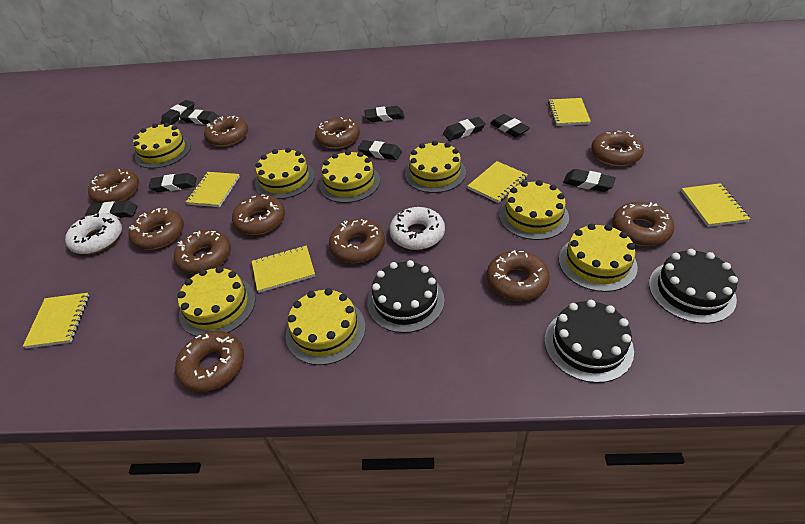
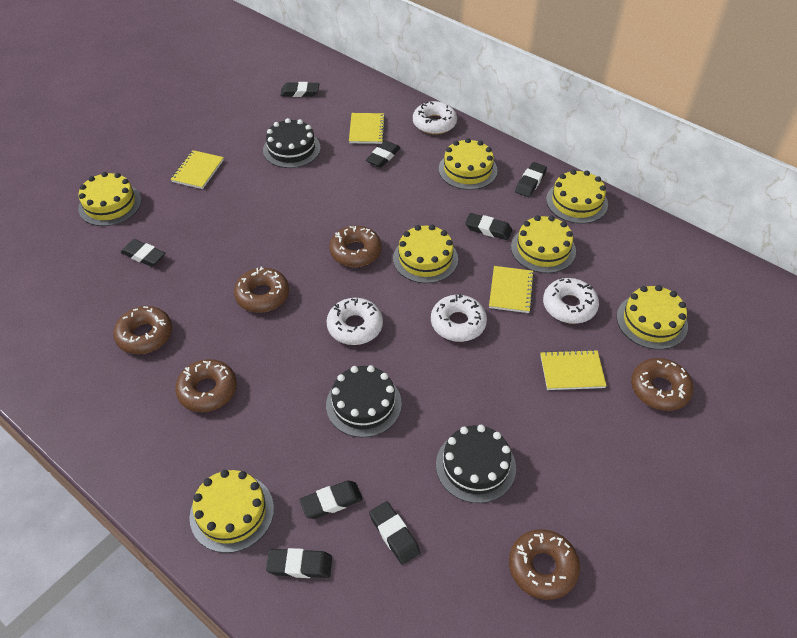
black eraser: [85,201,138,219] [149,173,197,192] [161,100,194,125] [179,109,219,124] [358,140,402,160] [364,106,404,122] [443,117,486,141] [490,114,530,137] [563,169,616,192] = 9 -> [121,239,165,267] [266,548,332,578] [280,82,319,97] [300,480,363,519] [366,141,400,168] [369,501,420,565] [465,213,512,240] [515,162,547,197] = 8
brown donut: [88,169,139,204] [129,208,184,250] [174,230,231,274] [175,331,244,392] [204,116,248,147] [232,194,285,235] [315,117,360,149] [329,219,385,263] [487,250,550,301] [591,131,644,166] [612,202,675,246] = 11 -> [113,306,172,354] [175,359,237,412] [234,267,289,313] [329,226,381,267] [509,529,580,600] [631,358,693,411] = 6
white donut: [65,213,122,254] [390,207,445,250] = 2 -> [327,298,383,345] [413,101,457,134] [431,294,487,342] [543,278,599,324] = 4
yellow cake: [133,123,191,169] [177,267,256,337] [255,148,315,199] [286,288,366,365] [319,150,380,203] [405,141,466,193] [499,180,569,240] [559,224,638,292] = 8 -> [78,172,142,226] [190,470,274,553] [393,225,458,283] [439,138,498,190] [511,215,576,273] [546,169,608,224] [617,285,688,350] = 7
yellow notebook: [23,293,89,348] [186,172,240,207] [252,245,315,293] [468,161,528,203] [548,98,591,126] [681,183,750,227] = 6 -> [170,150,224,189] [349,113,385,144] [489,266,534,313] [540,349,607,390] = 4

